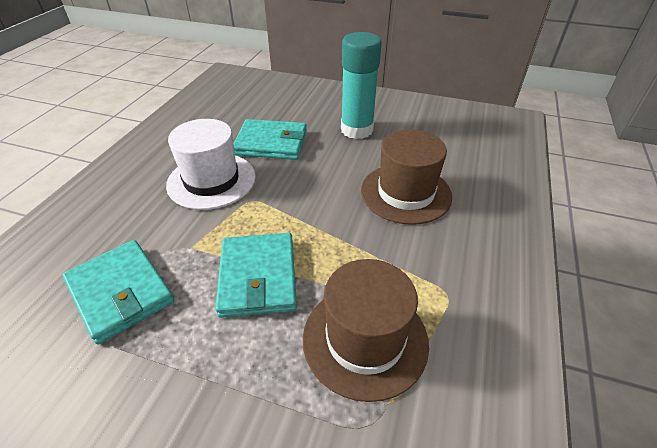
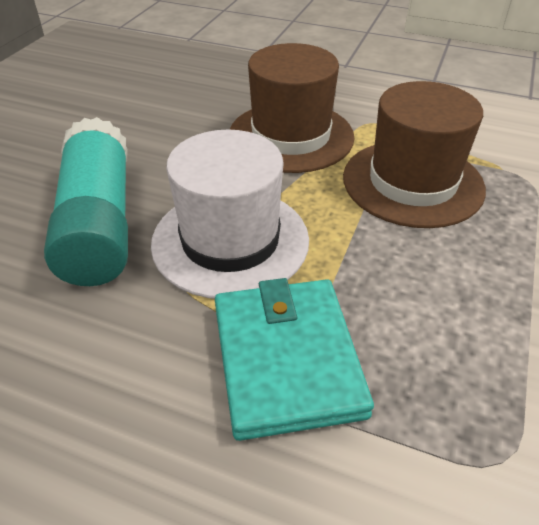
turquoise wallet: [62,240,174,344] [215,233,297,318] [233,119,307,160] = 3 -> [215,278,374,441] = 1

